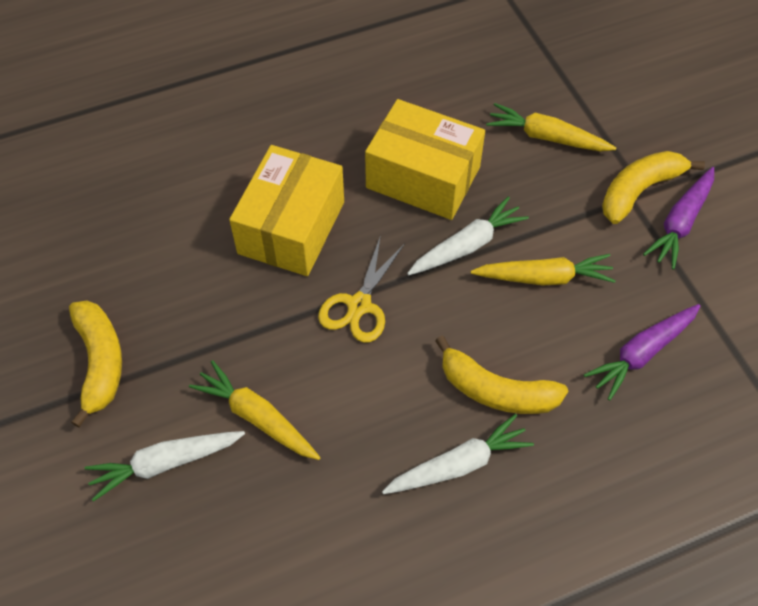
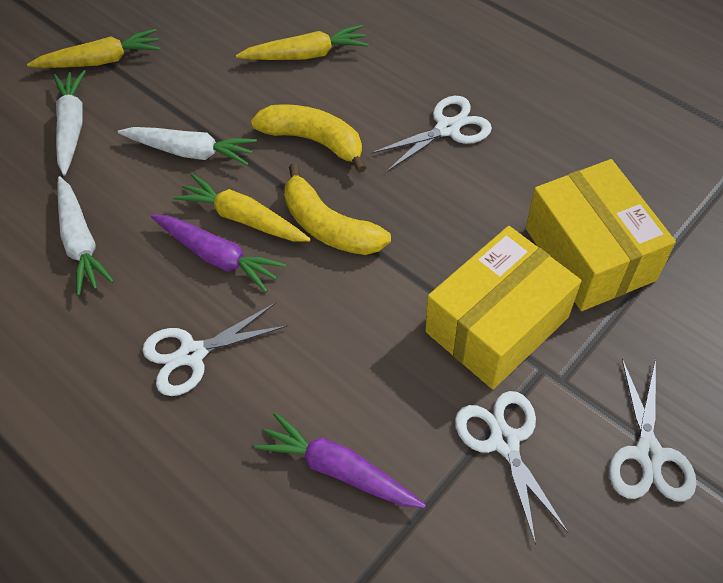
white scissors: none = 0 -> [142,303,288,396] [371,96,492,172] [455,391,568,545] [609,359,697,502] = 4
yellow banana: [69,300,122,427] [435,336,568,414] [602,151,705,224] = 3 -> [251,104,366,173] [284,163,391,255] = 2
yellow scissors: [318,235,405,343] = 1 -> none = 0

